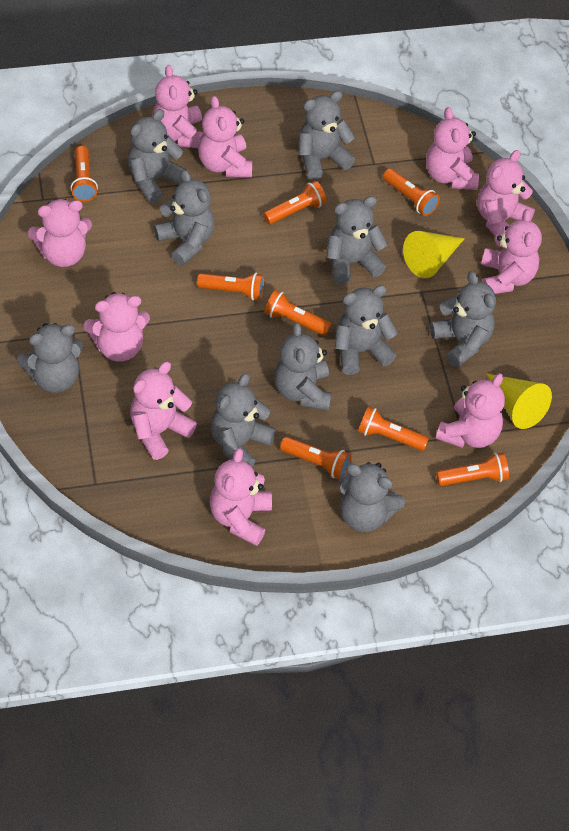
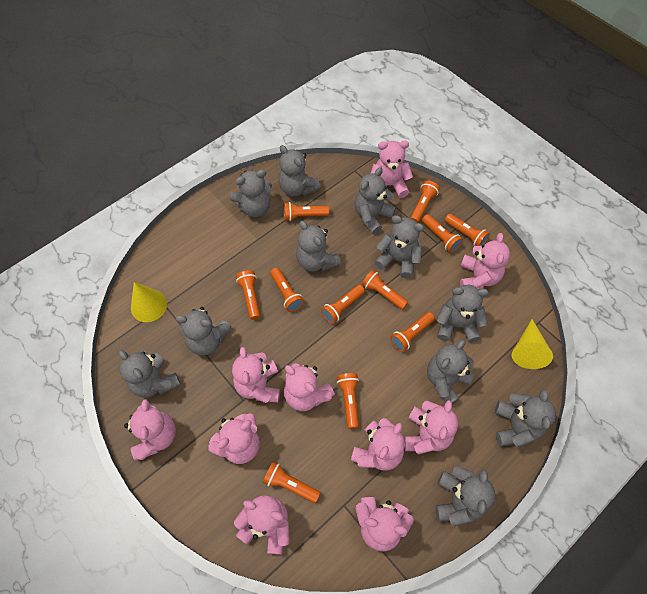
grey teddy bear: [17,323,83,393] [128,109,188,203] [154,170,215,265] [210,373,276,467] [274,323,332,411] [299,91,355,180] [326,196,388,285] [335,285,398,375] [339,462,405,532] [430,271,496,367] = 10 -> [119,350,181,398] [175,307,231,355] [229,170,272,217] [278,145,321,196] [296,221,341,272] [354,167,396,234] [375,215,424,278] [427,340,475,404] [436,466,495,526] [437,285,489,343] [495,390,556,447] = 11
orange flashlight: [71,146,98,202] [197,273,264,301] [263,181,327,224] [264,290,331,336] [280,437,351,479] [358,407,429,451] [383,169,440,216] [436,453,509,486] = 8 -> [236,270,260,320] [263,462,320,503] [270,268,304,312] [284,202,329,221] [321,285,365,324] [337,373,359,429] [361,270,408,310] [390,312,435,352] [410,181,440,223] [422,214,463,253] [444,214,490,246] = 11

